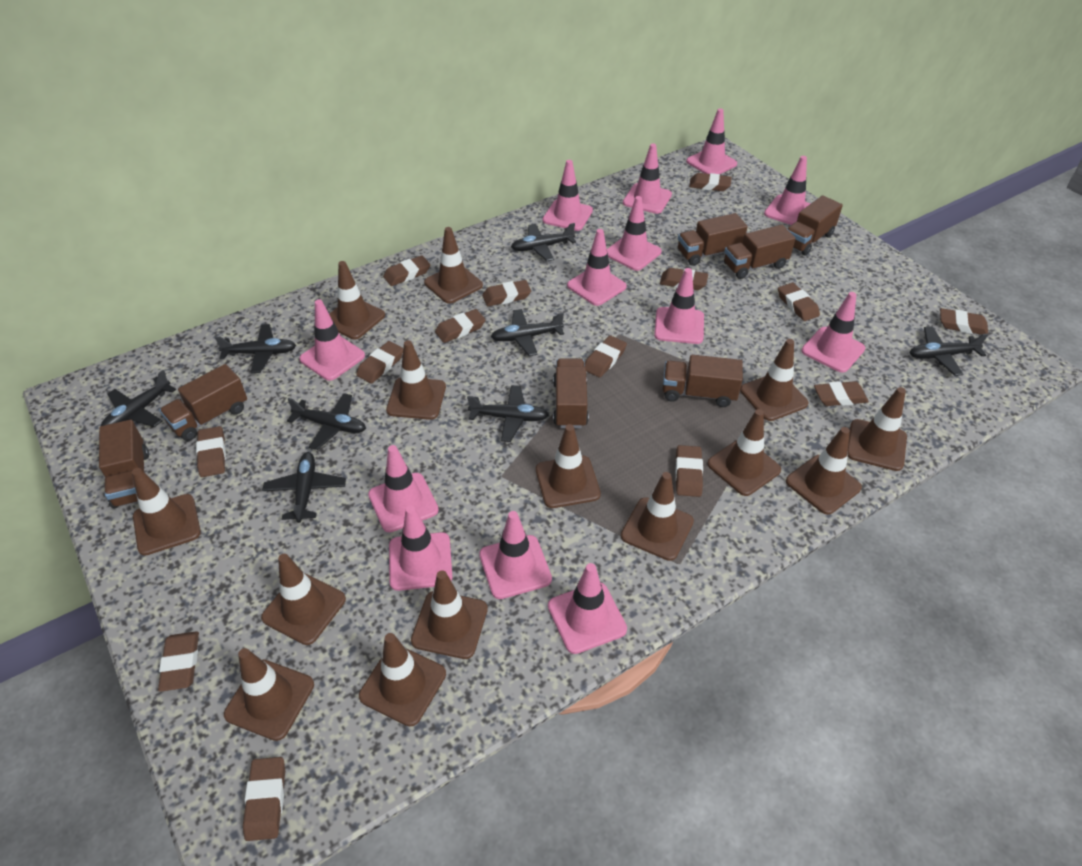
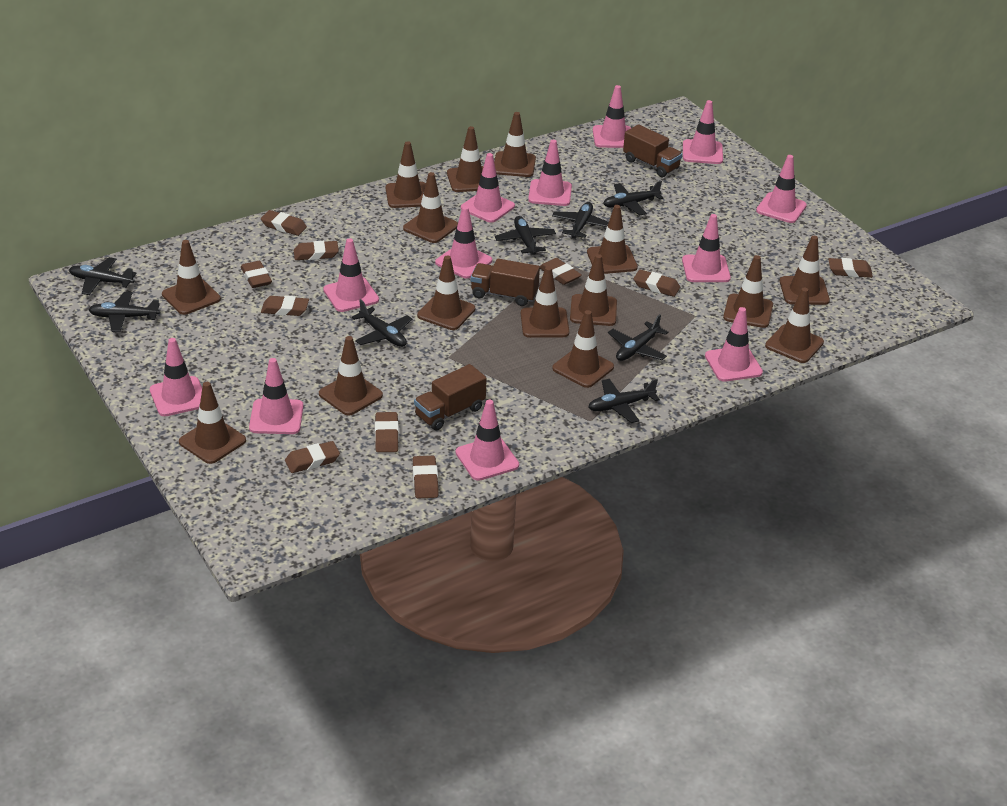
brown eraser: [158,631,199,692] [196,426,226,477] [243,757,285,841] [356,341,403,384] [383,255,430,286] [435,309,485,343] [482,280,531,306] [584,335,627,377] [660,268,708,290] [675,445,703,497] [689,173,732,191] [778,283,820,321] [814,381,869,406] [940,308,988,335] = 14 -> [241,261,272,288] [261,210,307,236] [261,296,309,316] [285,441,340,473] [294,241,339,260] [375,412,399,452] [413,456,439,498] [540,258,582,285] [633,269,680,297] [828,258,873,278] = 10
brown traffic cone: [132,468,201,556] [224,648,314,741] [261,554,346,645] [329,261,385,339] [359,633,446,727] [386,340,446,420] [411,570,488,659] [424,227,483,304] [536,424,601,508] [621,472,694,561] [707,409,781,496] [740,339,808,421] [786,427,862,515] [848,387,907,471] = 14 -> [162,240,221,315] [179,382,246,464] [319,336,383,416] [385,141,426,208] [403,172,458,243] [417,255,475,330] [447,126,484,192] [494,112,536,177] [521,266,569,338] [552,310,614,388] [570,254,617,326] [587,205,638,274] [723,255,773,328] [765,288,824,363] [780,236,830,305] = 15
brown truck: [99,420,149,508] [159,364,247,441] [553,358,589,428] [663,355,743,407] [678,213,748,266] [724,225,796,279] [787,195,843,256] = 7 -> [414,364,487,431] [471,259,540,306] [623,124,682,177] = 3
pink traffic cone: [299,300,365,381] [368,445,439,532] [389,505,452,591] [479,511,552,599] [543,160,593,231] [548,563,627,654] [567,229,627,306] [607,196,662,271] [623,144,672,214] [654,268,704,344] [686,109,737,174] [764,156,811,225] [801,292,865,373] = 13 -> [150,338,202,416] [249,358,304,434] [323,238,379,312] [435,206,492,279] [456,400,519,481] [461,153,515,223] [528,140,572,206] [593,85,631,148] [682,214,731,282] [683,100,723,164] [705,307,763,382] [756,155,807,223] = 12

